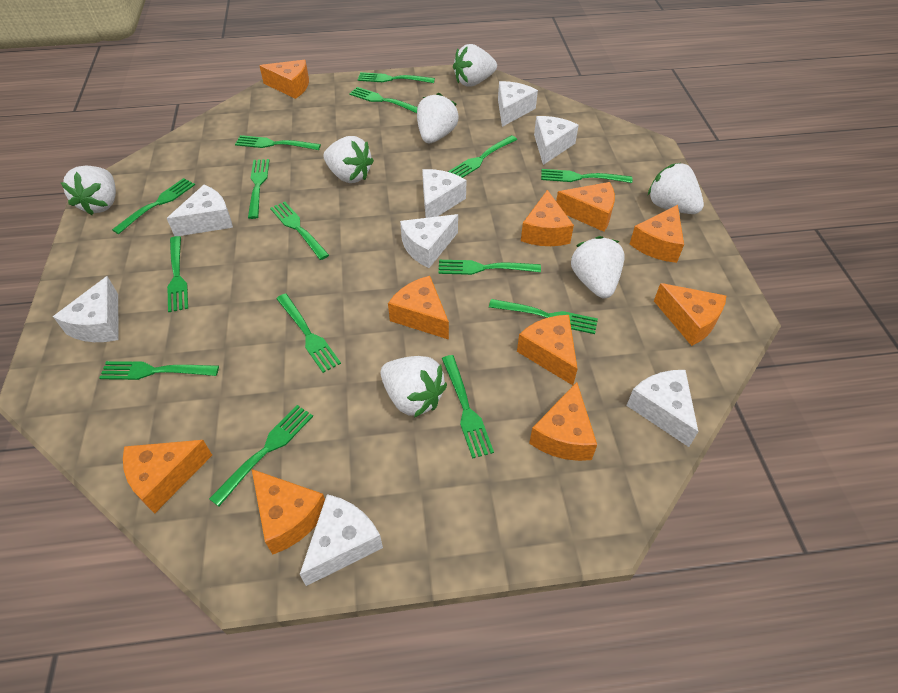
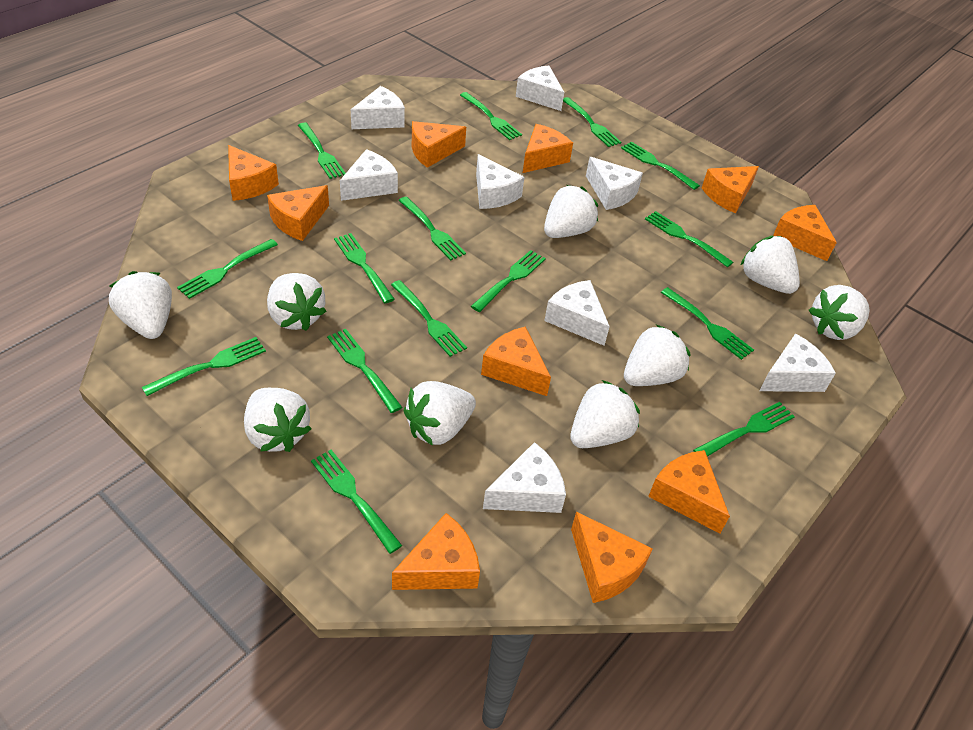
white strawberry: [61,166,116,215] [323,136,374,183] [380,356,447,418] [417,93,459,143] [453,44,497,86] [571,236,625,298] [648,163,704,214] = 7 -> [109,271,172,339] [244,388,311,452] [267,273,326,331] [404,381,476,446] [544,185,598,238] [570,380,640,448] [624,325,691,386] [741,236,800,294] [809,285,869,340] = 9

